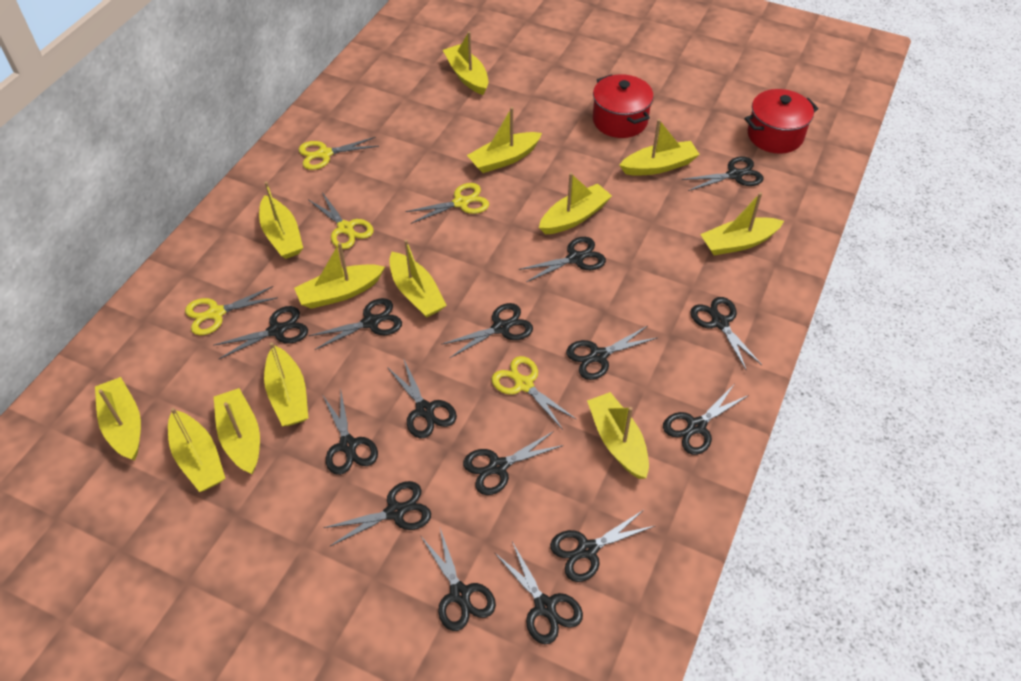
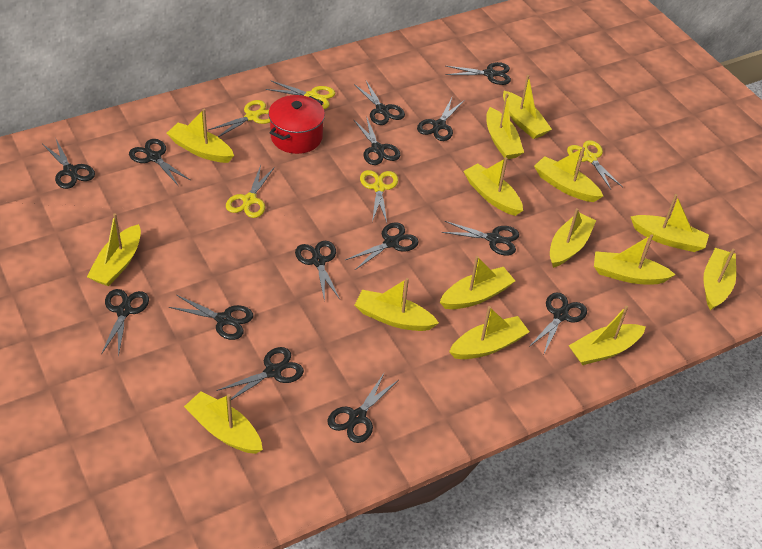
black scissors: [213,306,308,359] [309,298,402,350] [322,392,378,475] [323,481,431,546] [387,358,457,439] [421,529,496,631] [441,303,533,358] [463,431,564,495] [494,542,583,644] [519,237,606,282] [550,510,655,582] [566,326,658,380] [663,385,749,455] [682,157,763,191] [690,297,762,371] = 15 -> [43,139,95,189] [101,289,149,357] [129,139,190,185] [169,295,253,340] [216,347,304,400] [295,241,340,302] [327,373,399,443] [345,222,419,270] [353,116,400,165] [354,81,405,125] [417,98,465,141] [441,221,519,256] [445,62,511,85] [529,292,587,353] = 14
red pot: [593,74,654,138] [744,89,819,154] = 2 -> [268,95,325,154] = 1
yellow boat: [95,377,141,460] [168,408,226,492] [214,388,260,474] [259,181,303,259] [264,342,308,426] [294,242,385,309] [389,239,447,318] [443,31,488,95] [467,107,542,173] [539,173,612,234] [587,392,649,479] [619,119,700,176] [700,192,784,255] = 13 -> [87,213,141,286] [167,109,234,163] [184,391,263,454] [355,278,439,331] [440,256,515,309] [449,306,529,359] [464,157,523,216] [486,93,524,159] [503,75,552,139] [534,147,603,202] [550,208,596,268] [569,305,646,365] [594,234,676,284] [631,194,709,252] [703,248,736,310] = 15

